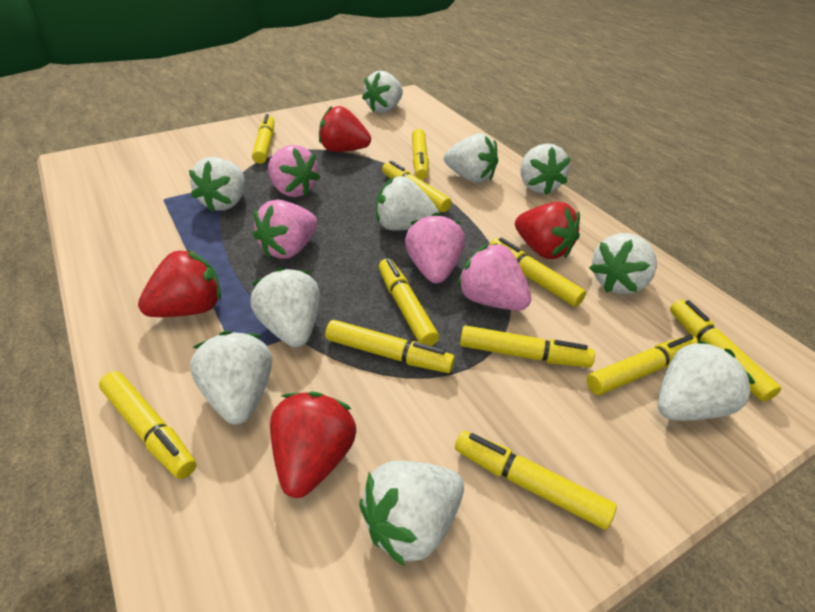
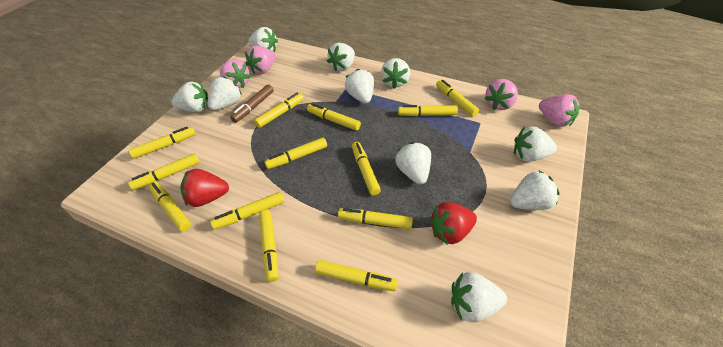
brown marker: none = 0 -> [230,85,274,123] = 1
red strawberry: [138,249,221,317] [270,392,356,498] [319,106,371,152] [515,202,580,259] = 4 -> [180,169,229,207] [429,202,477,245] = 2
yellow marker: [99,371,196,479] [252,114,274,164] [325,320,455,373] [379,258,439,346] [382,160,452,212] [412,129,429,180] [455,431,617,530] [460,325,595,368] [489,237,586,307] [586,335,698,395] [670,300,781,402] = 11 -> [128,153,200,190] [129,127,196,159] [149,182,191,232] [210,192,284,229] [254,93,304,128] [259,210,279,282] [264,137,327,169] [307,103,361,131] [315,260,398,291] [338,208,413,229] [352,142,381,195] [398,105,458,116] [436,80,479,117] = 13

